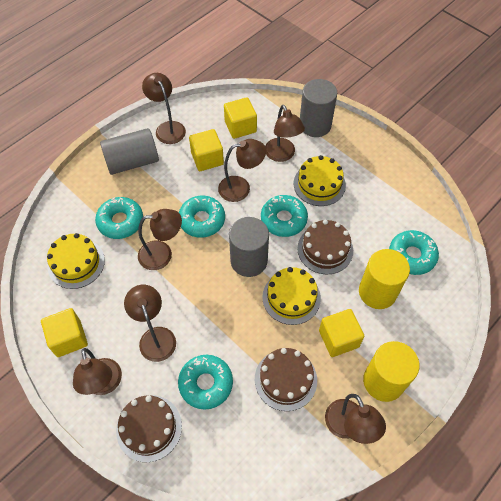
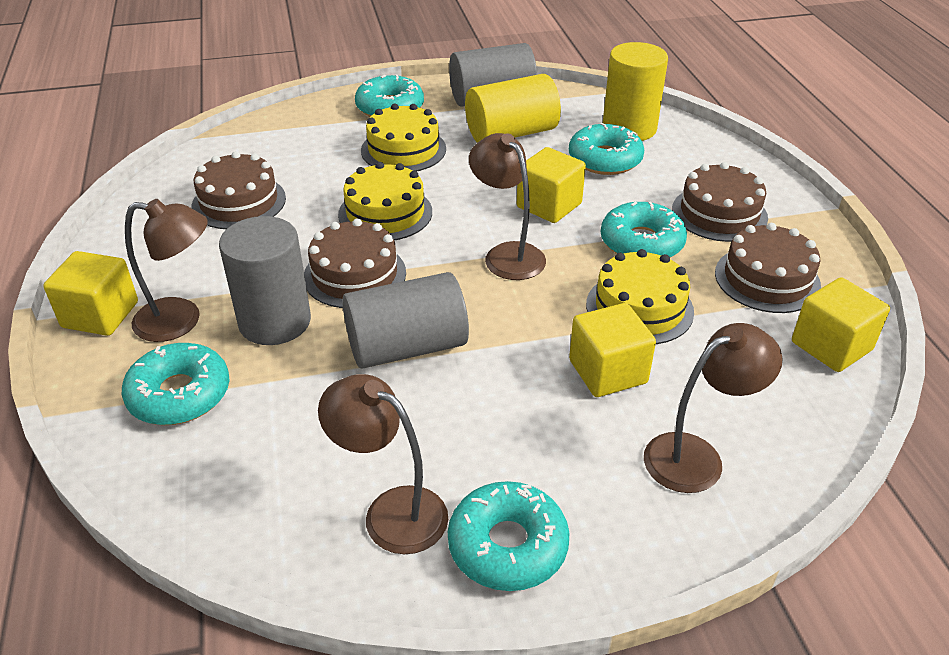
brown cake: [116,395,182,462] [255,348,317,411] [297,219,353,274] = 3 -> [192,151,286,229] [304,218,406,308] [672,162,768,242] [715,223,821,313] = 4
brown lamp: [73,348,122,395] [124,285,176,362] [138,209,182,270] [142,73,186,144] [218,139,266,202] [265,105,305,162] [325,394,386,444] = 7 -> [125,199,208,342] [318,374,448,554] [469,133,546,280] [644,323,782,493] = 4

